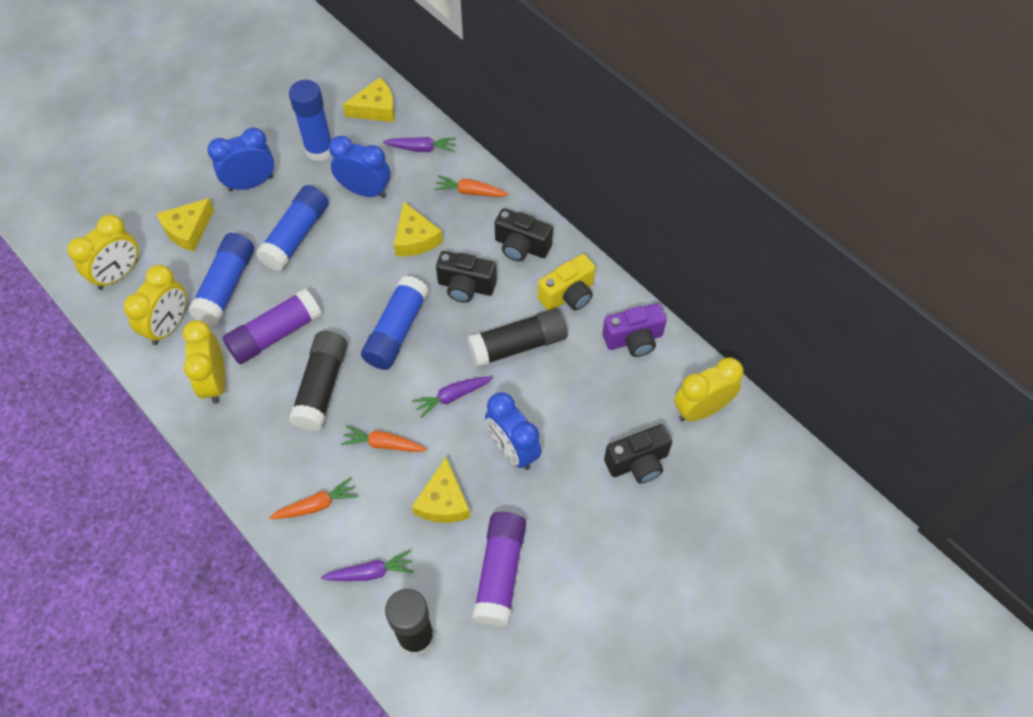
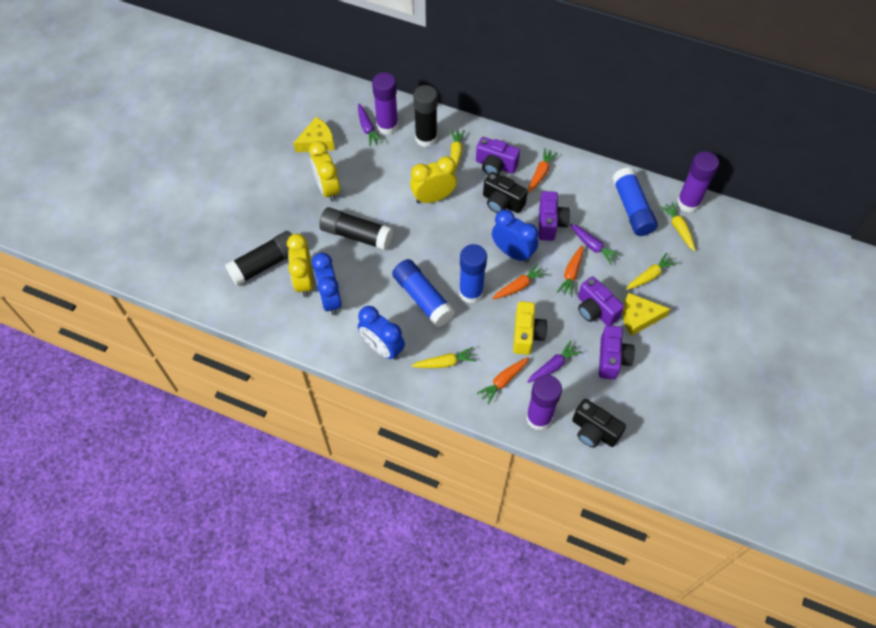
black camera: [436,251,497,303] [495,208,553,261] [604,424,672,483] = 3 -> [483,172,528,213] [572,399,626,448] = 2
blue glue stick: [188,233,254,325] [256,185,329,271] [289,80,331,161] [361,276,429,370] = 4 -> [392,259,455,327] [459,244,487,304] [612,167,658,236] = 3
orange carrot: [269,478,358,519] [341,425,427,452] [434,175,509,197] = 3 -> [477,357,529,405] [492,263,547,299] [528,148,558,193] [557,245,583,297] = 4
purple camera: [602,303,667,357] = 1 -> [476,137,520,175] [538,191,570,241] [578,276,624,326] [599,325,635,380] = 4
purple glue stick: [223,289,322,364] [472,512,526,627] = 2 -> [372,72,398,135] [526,375,562,430] [677,151,719,213] = 3
yellow carrot: none = 0 -> [411,347,477,368] [451,129,465,173] [626,253,677,290] [660,202,695,251] = 4
yellow cheese: [157,198,214,252] [343,77,395,122] [394,202,443,256] [412,457,470,523] = 4 -> [293,117,335,152] [623,293,670,336] = 2
yellow clock: [67,215,138,290] [123,265,186,345] [183,320,225,404] [674,357,744,422] = 4 -> [287,234,313,297] [309,141,340,202] [410,156,457,204] = 3

